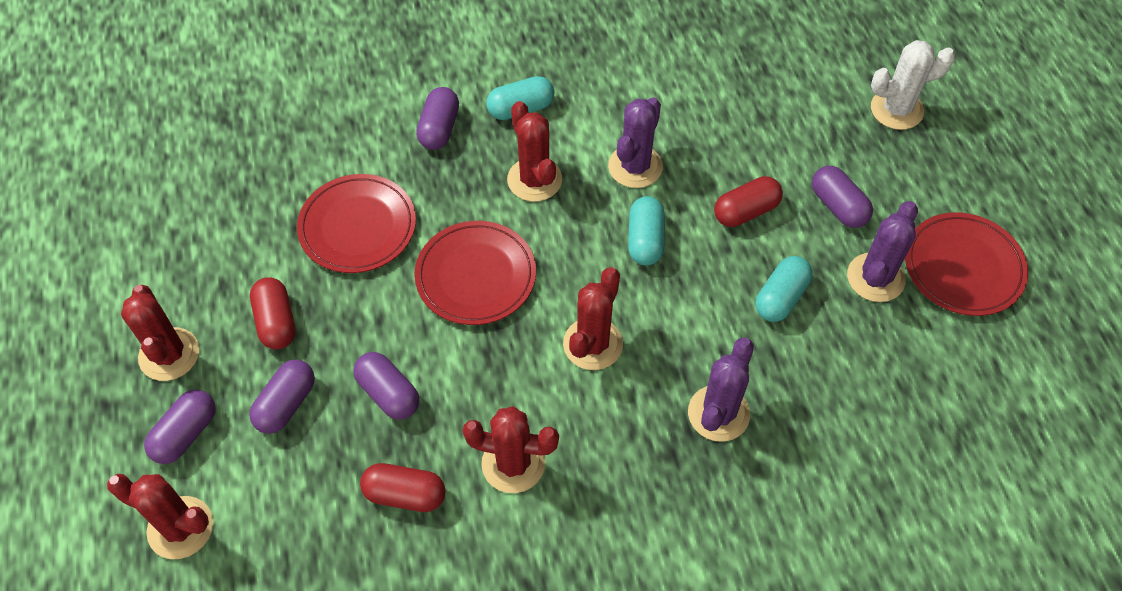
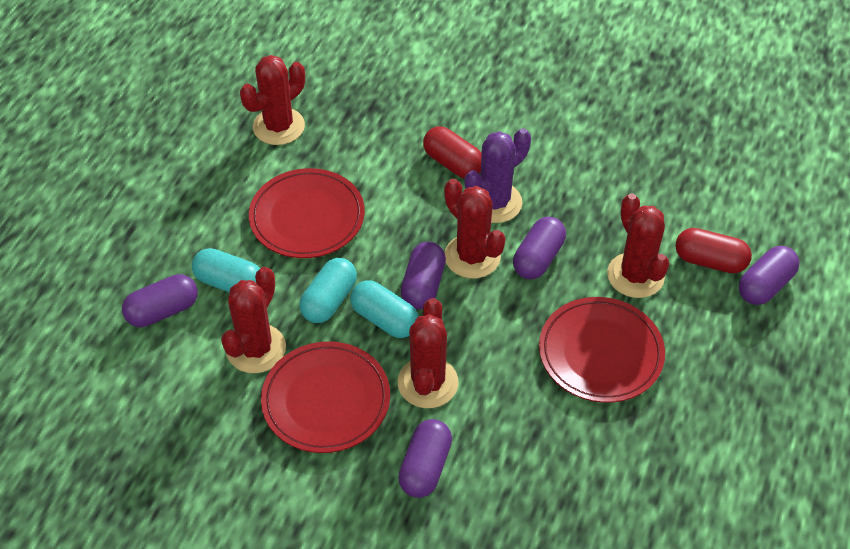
purple cactus: [608,97,663,188] [688,338,754,442] [847,201,918,302] = 3 -> [465,128,531,223] = 1
red capsule: [250,277,295,350] [360,463,446,512] [714,176,783,227] = 3 -> [423,126,481,179] [675,228,752,273] = 2
white cactus: [871,40,955,130] = 1 -> none = 0

